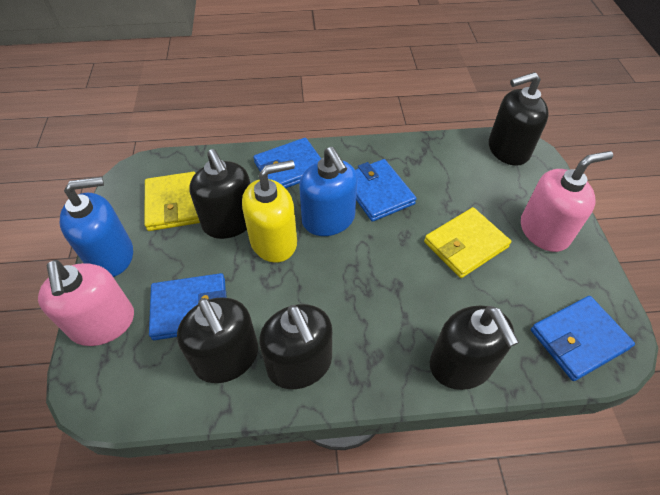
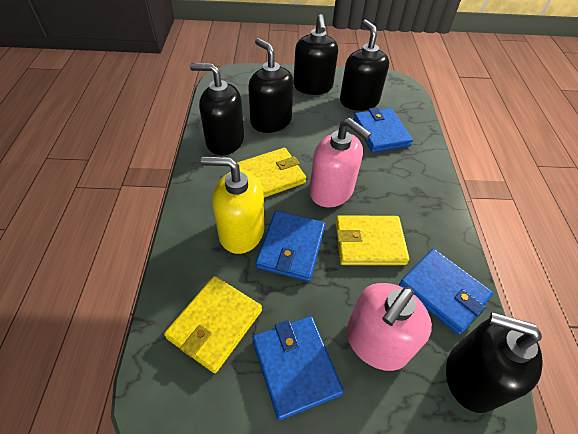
blue soap dispenser: [59,177,133,277] [299,147,358,236] = 2 -> none = 0
yellow wallet: [144,172,200,231] [424,207,511,278] = 2 -> [164,276,262,373] [237,148,306,198] [335,215,409,265] = 3

